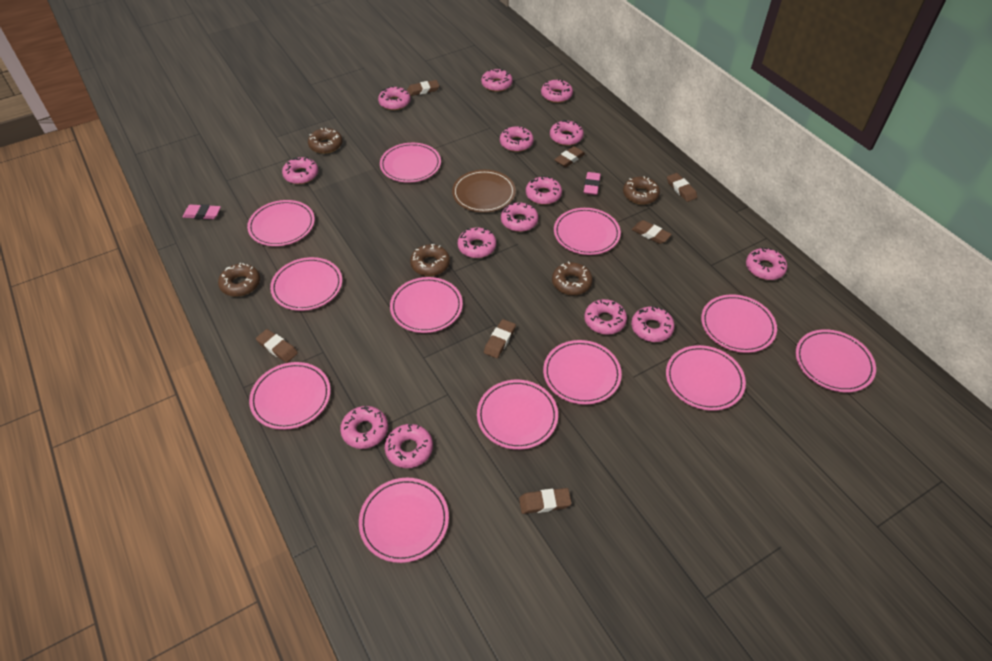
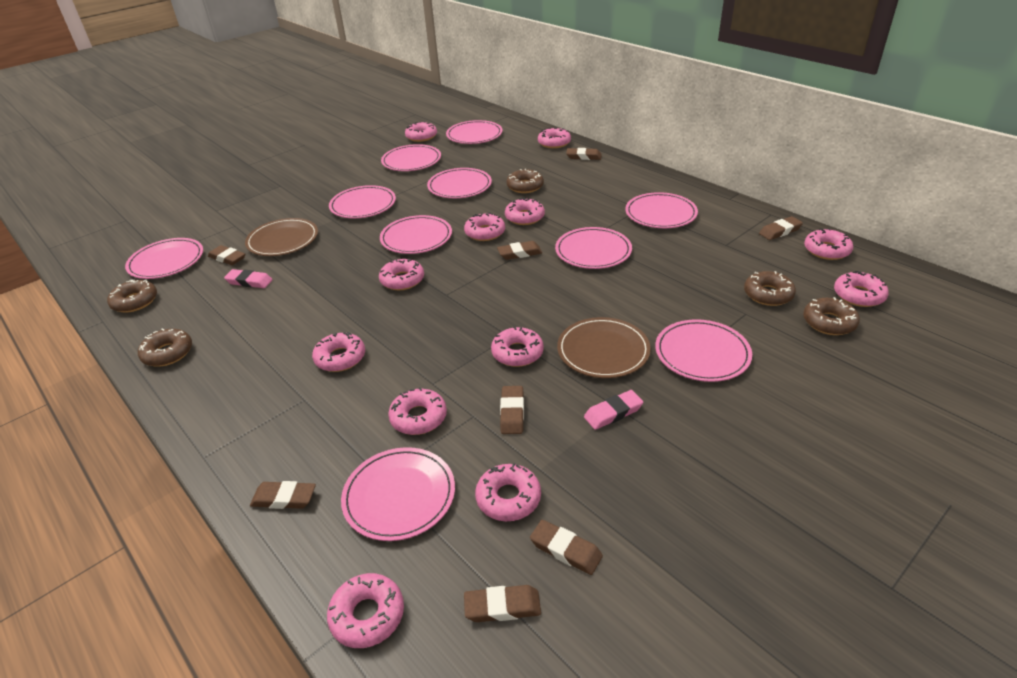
brown eraser: [256,329,298,363] [407,80,439,96] [484,319,516,358] [519,488,571,514] [554,146,585,167] [632,220,672,244] [667,173,697,202] = 7 -> [208,245,245,265] [250,481,316,509] [464,585,541,622] [497,241,542,260] [500,386,524,434] [530,520,603,575] [566,148,602,160] [759,216,803,240] = 8
brown plate: [452,170,516,213] = 1 -> [245,218,318,256] [557,317,651,378] = 2
pink donut: [282,157,318,184] [340,406,388,449] [378,86,411,110] [385,424,433,468] [458,227,496,258] [481,69,513,92] [500,126,534,152] [501,202,538,232] [526,176,562,205] [541,79,573,103] [550,120,584,146] [584,299,627,335] [631,306,675,342] [746,247,787,280] = 14 -> [312,332,365,372] [327,573,404,648] [379,259,424,290] [388,387,447,435] [405,121,437,142] [464,212,505,241] [475,463,541,521] [491,327,544,367] [505,198,545,225] [538,128,571,148] [804,228,853,260] [834,271,889,307] = 12
pink plate: [247,200,315,246] [249,362,331,430] [270,257,342,311] [359,478,449,563] [380,143,441,183] [390,277,463,333] [477,380,558,450] [543,340,622,405] [554,208,621,255] [666,345,746,411] [701,294,777,353] [796,329,876,392] = 12 -> [125,238,203,279] [329,185,396,218] [341,447,455,541] [380,215,452,254] [381,144,441,171] [427,168,492,198] [446,120,502,144] [555,227,632,269] [625,192,698,228] [655,319,752,382] = 10

